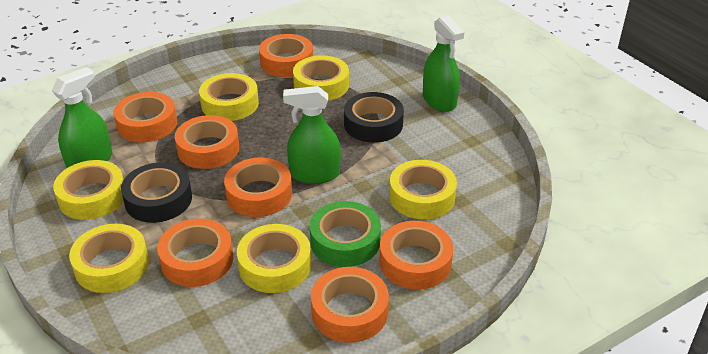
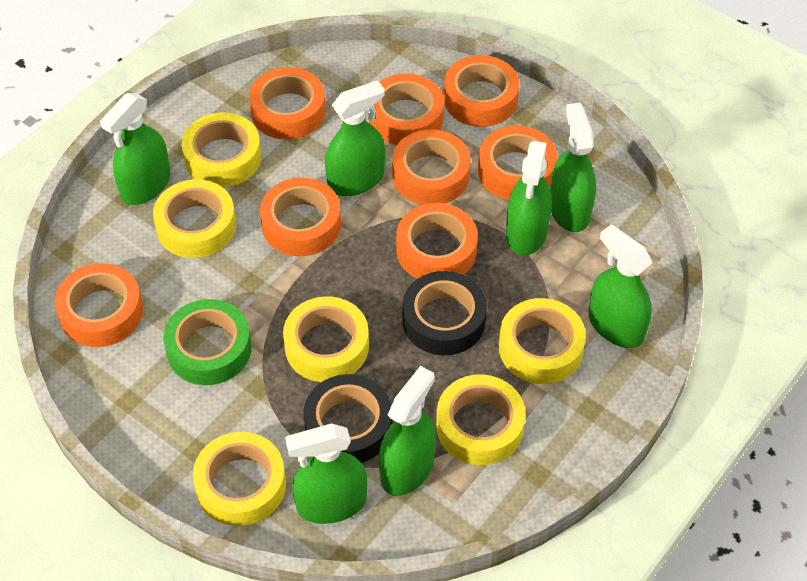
green spray bottle: [52,67,112,168] [283,86,341,184] [423,16,464,112] = 3 -> [100,93,171,205] [285,423,367,524] [325,80,385,196] [379,366,436,496] [506,141,552,255] [550,103,596,232] [589,225,652,348] = 7
orange tape: [114,92,177,142] [157,218,233,287] [175,115,239,169] [224,158,292,217] [259,34,313,77] [311,267,389,343] [379,221,453,289] = 7 -> [55,263,143,347] [249,67,326,140] [260,178,341,256] [368,73,444,145] [392,130,471,205] [396,203,478,279] [444,55,519,127] [478,126,557,200] = 8

